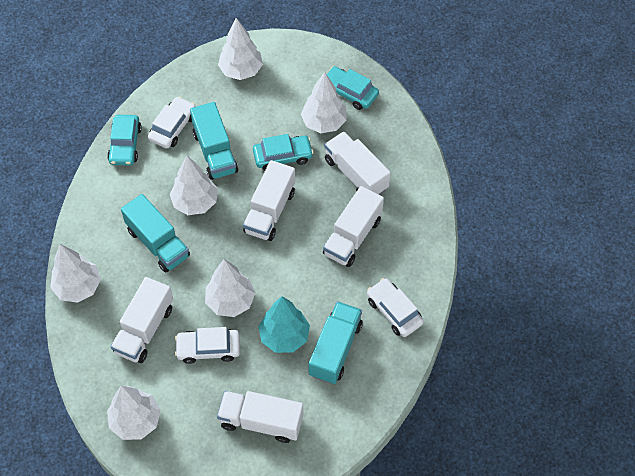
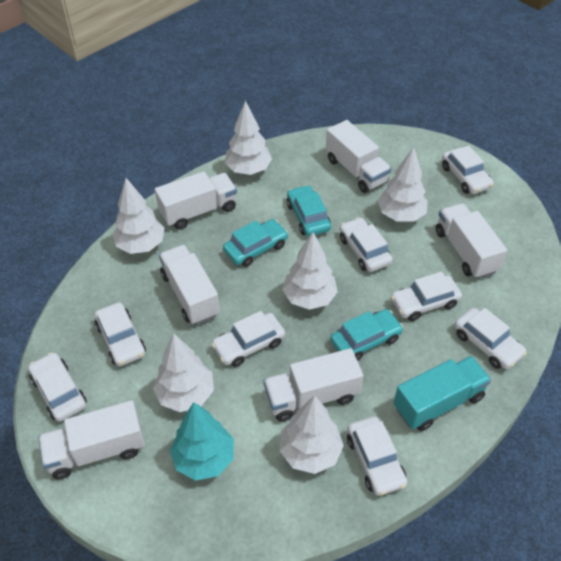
turquoise truck: [121,194,190,273] [190,102,238,180] [308,301,363,384] = 3 -> [394,356,491,431] = 1
white car: [148,96,196,148] [175,327,240,364] [367,278,424,337] = 3 -> [28,352,87,422] [94,302,146,366] [211,311,285,367] [339,217,393,272] [347,416,407,496] [391,271,462,321] [442,146,494,194] [454,308,527,369] = 8
white truck: [111,277,173,363] [217,391,303,443] [243,160,295,241] [323,186,384,267] [325,131,391,195] = 5 -> [38,400,145,479] [155,171,237,229] [159,245,220,325] [263,348,363,422] [326,120,391,193] [436,203,507,279] = 6

